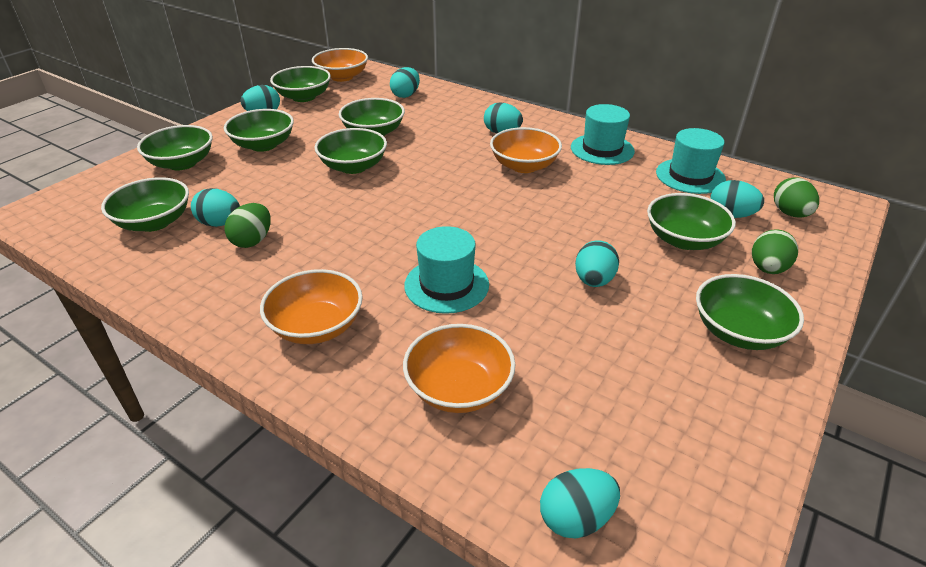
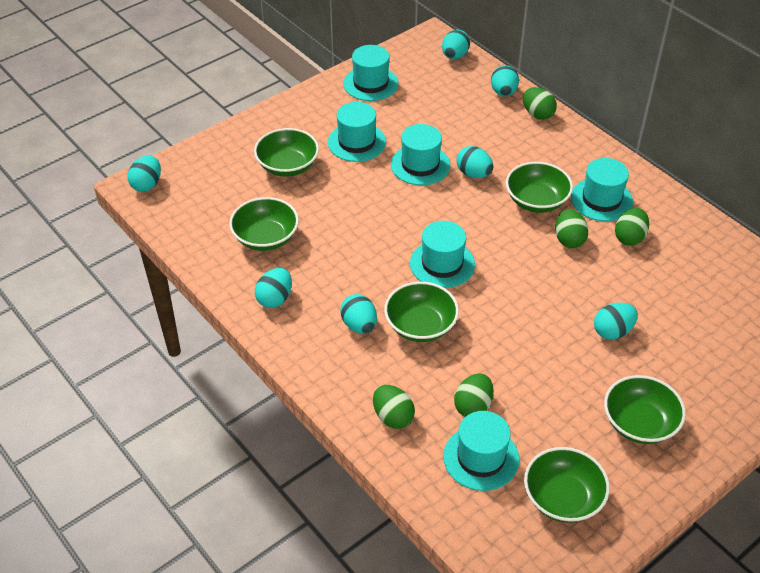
green bowl: [101,177,189,232] [137,125,213,170] [224,109,294,152] [270,66,331,102] [315,128,387,174] [339,98,405,136] [647,193,736,250] [696,274,804,350] = 8 -> [229,197,299,251] [254,128,319,177] [384,282,459,342] [506,162,573,213] [524,447,610,523] [604,375,686,444] = 6
green egg: [224,203,271,248] [752,229,798,274] [774,177,819,218] = 3 -> [373,385,415,429] [454,373,494,417] [523,87,557,120] [555,209,588,248] [615,208,649,246] = 5
orange bowl: [260,269,363,344] [312,48,368,82] [403,324,515,413] [490,127,562,173] = 4 -> none = 0
turquoise hat: [404,226,489,314] [571,104,635,165] [656,128,726,194] = 3 -> [328,102,386,162] [343,45,399,101] [391,124,450,185] [410,221,475,288] [443,411,519,491] [571,158,633,221] = 6

